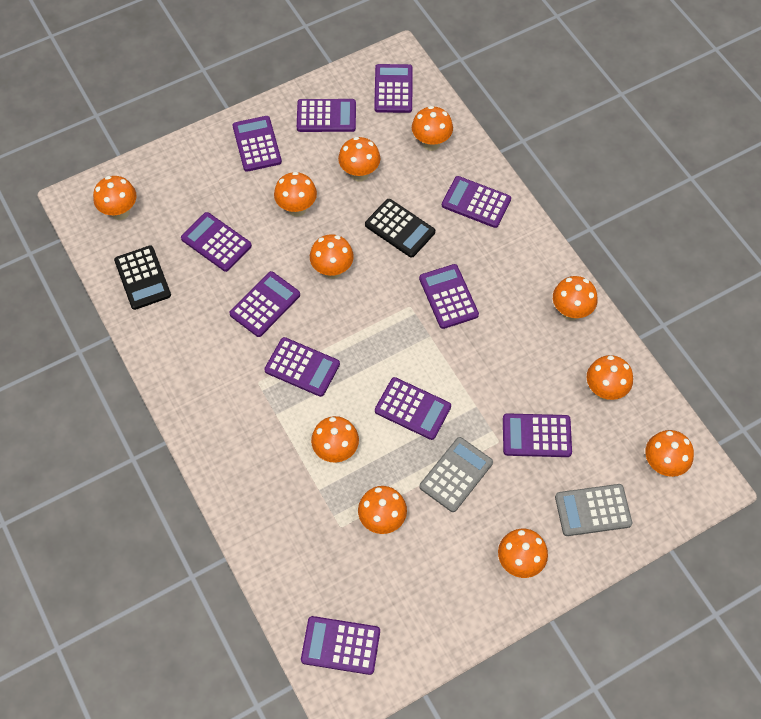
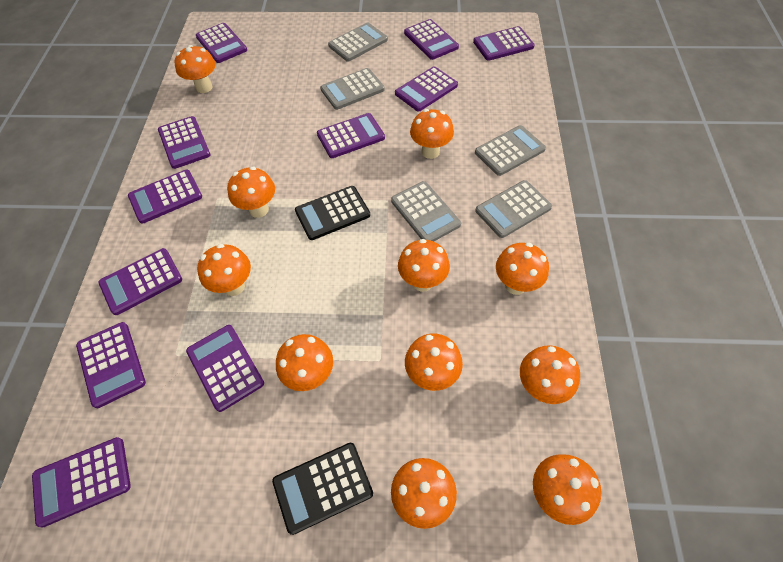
grey calculator: [419,437,493,512] [555,484,632,536] = 2 -> [320,68,385,110] [328,22,388,62] [391,181,461,241] [475,125,546,176] [475,180,552,238] = 5

